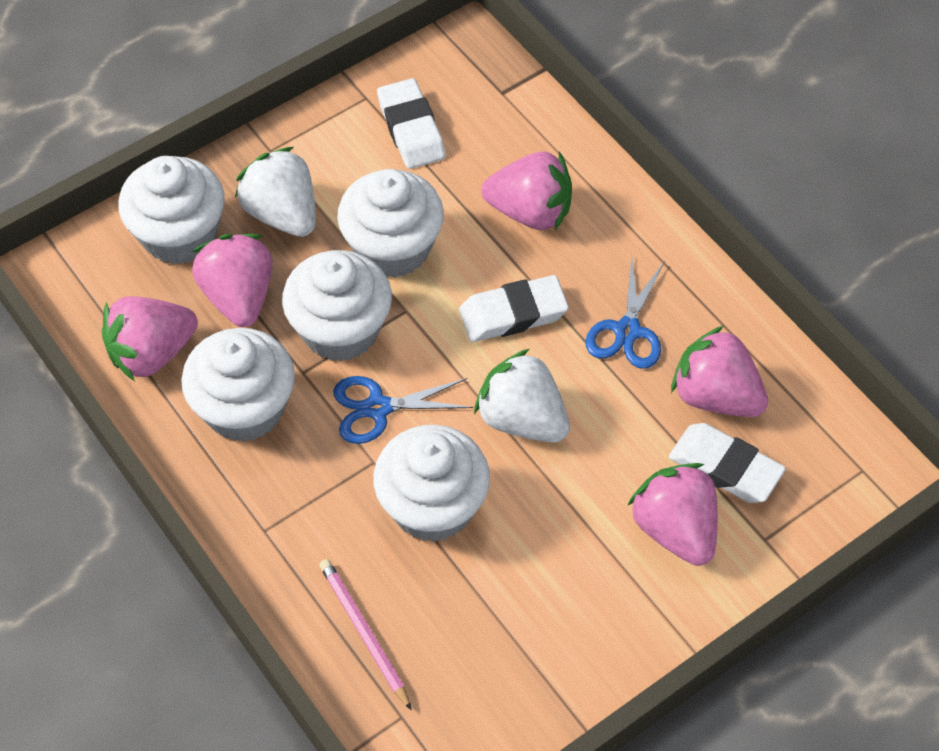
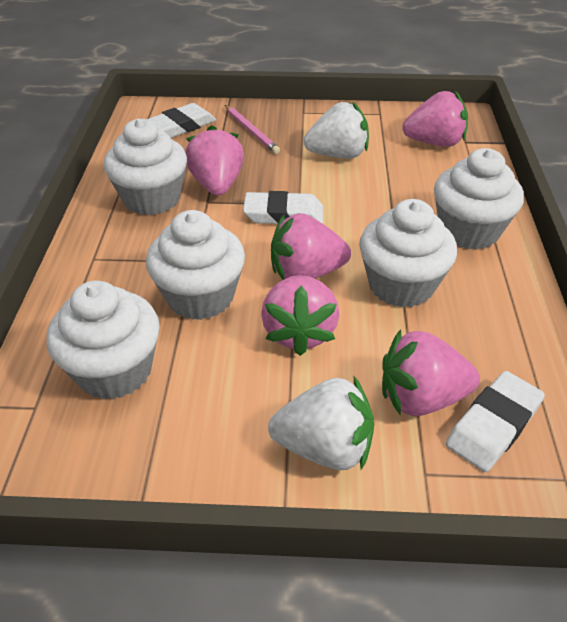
blue scissors: [333,376,473,444] [585,258,665,369] = 2 -> none = 0

